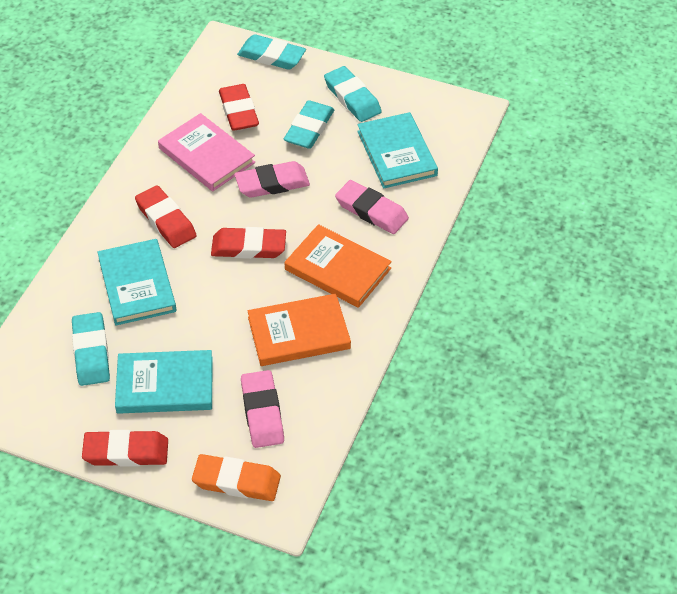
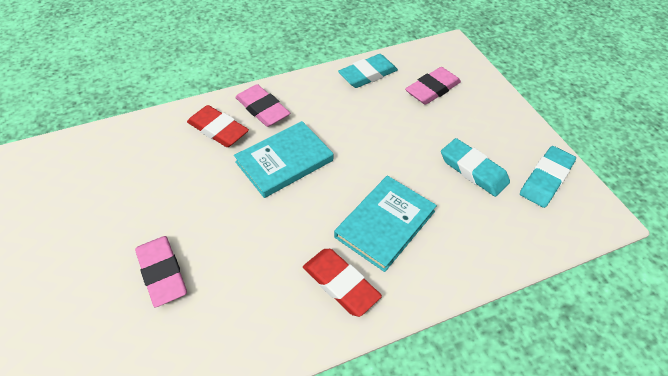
orange book: [248,294,351,366] [285,224,392,308] = 2 -> none = 0
orange eraser: [192,454,281,501] = 1 -> none = 0
pink book: [158,113,255,191] = 1 -> none = 0
red eraser: [82,430,168,467] [135,185,197,248] [211,227,286,259] [219,84,259,131] = 4 -> [187,105,249,147] [303,249,382,317] = 2
turquoise book: [97,239,176,325] [115,350,213,414] [357,112,438,189] = 3 -> [234,121,333,198] [334,176,437,272] = 2
turquoise eraser: [72,312,110,386] [237,34,306,70] [284,100,334,149] [324,66,382,122] = 4 -> [338,54,398,88] [441,138,510,197] [520,146,576,208] = 3

